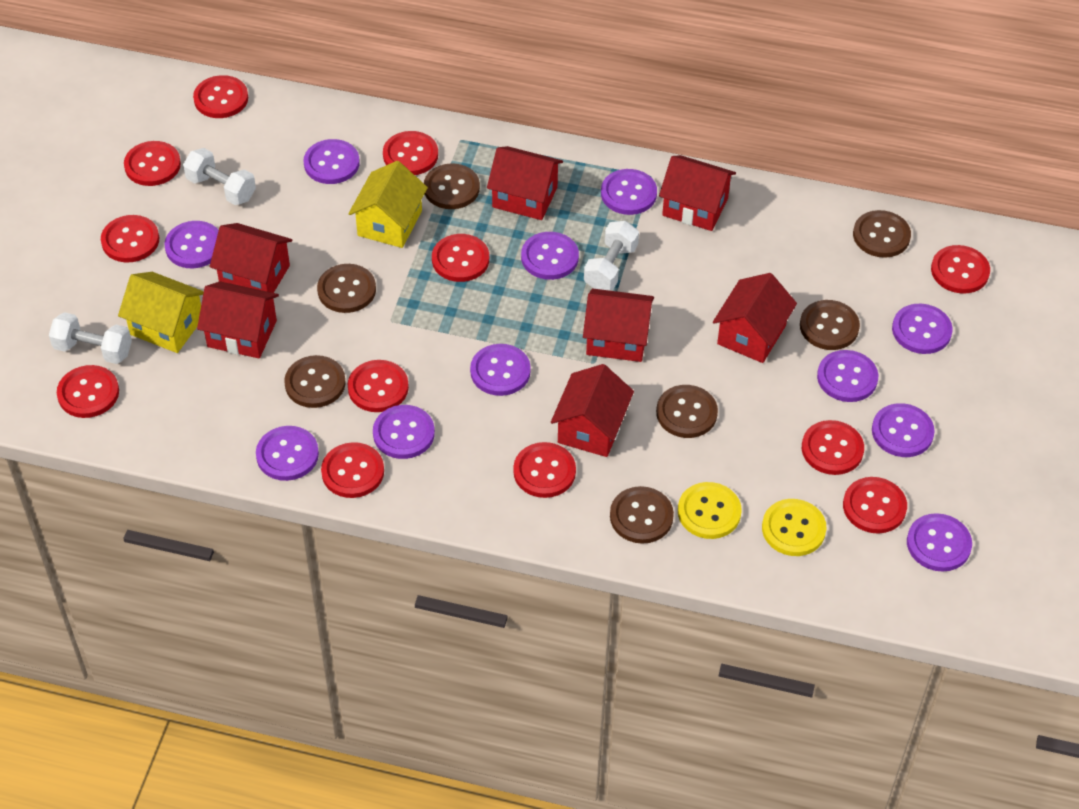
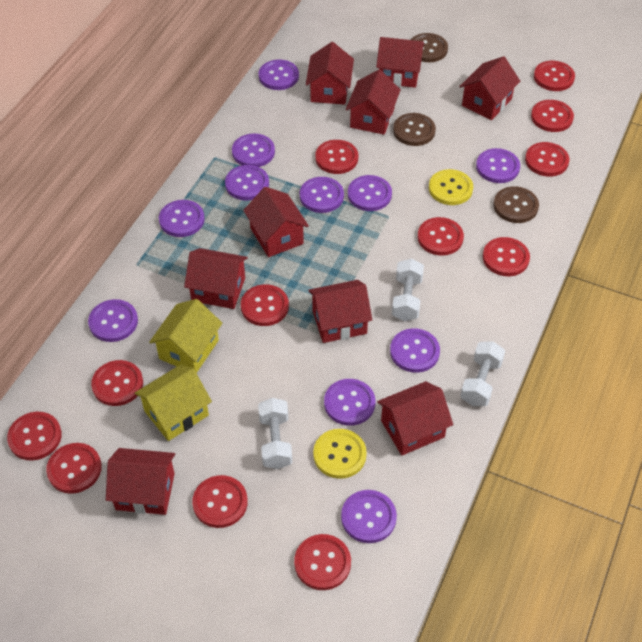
brown button: [284,355,346,408] [317,264,376,313] [424,163,480,209] [610,486,674,544] [656,385,718,438] [800,300,860,350] [853,210,911,258] = 7 -> [393,113,436,146] [411,33,448,62] [493,186,539,223] = 3
red house: [197,281,279,358] [210,223,292,293] [487,146,563,220] [551,364,634,457] [583,289,654,362] [659,155,736,231] [713,273,797,363] = 7 -> [106,448,175,515] [184,248,248,309] [243,187,309,257] [306,42,354,104] [308,280,372,343] [346,69,401,135] [376,37,424,88] [377,381,453,455] [459,56,520,120] = 9

